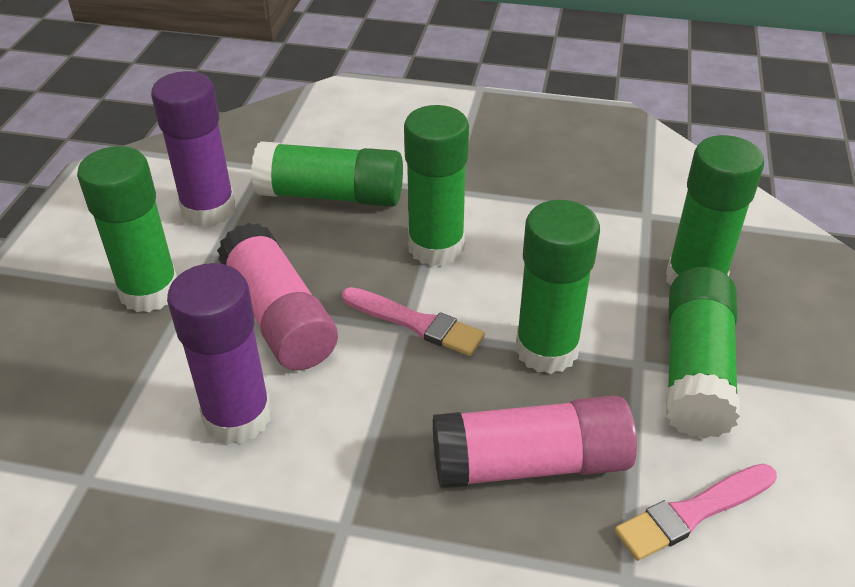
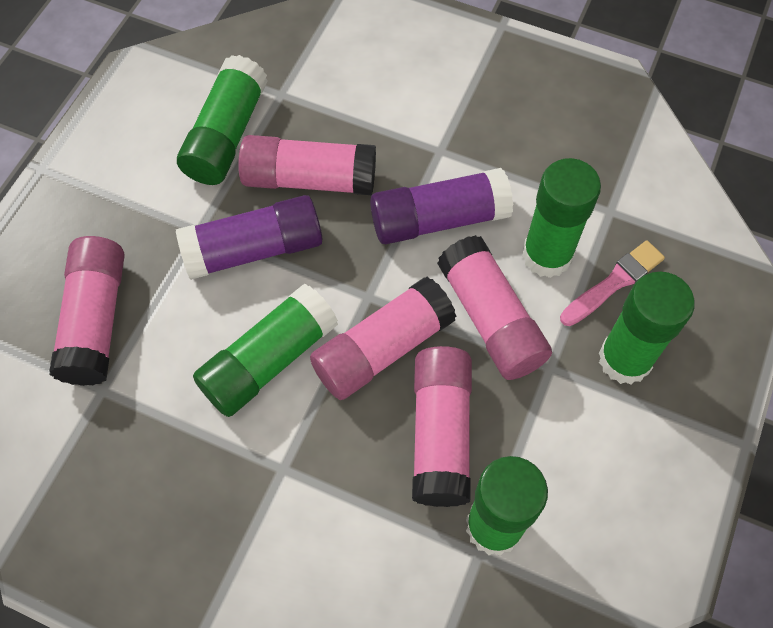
green glue stick: [77,146,177,312] [251,141,403,207] [404,105,469,266] [515,200,600,374] [666,135,764,286] [666,267,740,439] = 6 -> [177,55,268,185] [193,284,338,417] [466,456,548,556] [522,158,601,278] [599,271,695,385] = 5
pink brush: [342,287,485,356] [614,463,777,561] = 2 -> [560,240,665,326] = 1
pink glue stick: [217,223,338,370] [432,395,637,489] = 2 -> [49,236,124,386] [238,135,376,195] [310,277,457,400] [412,346,472,507] [437,235,552,380] = 5

